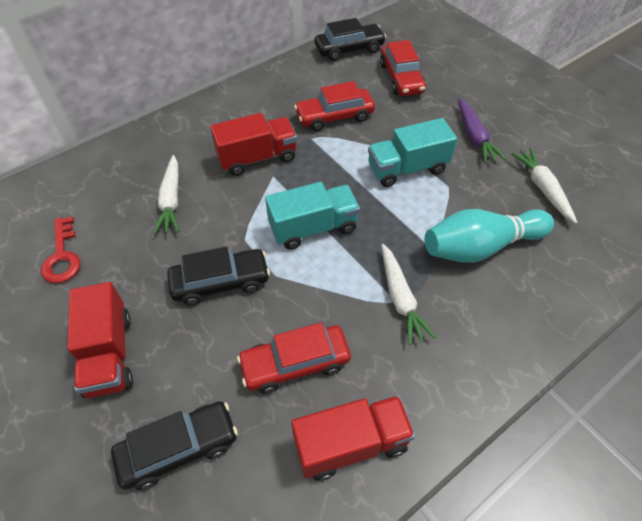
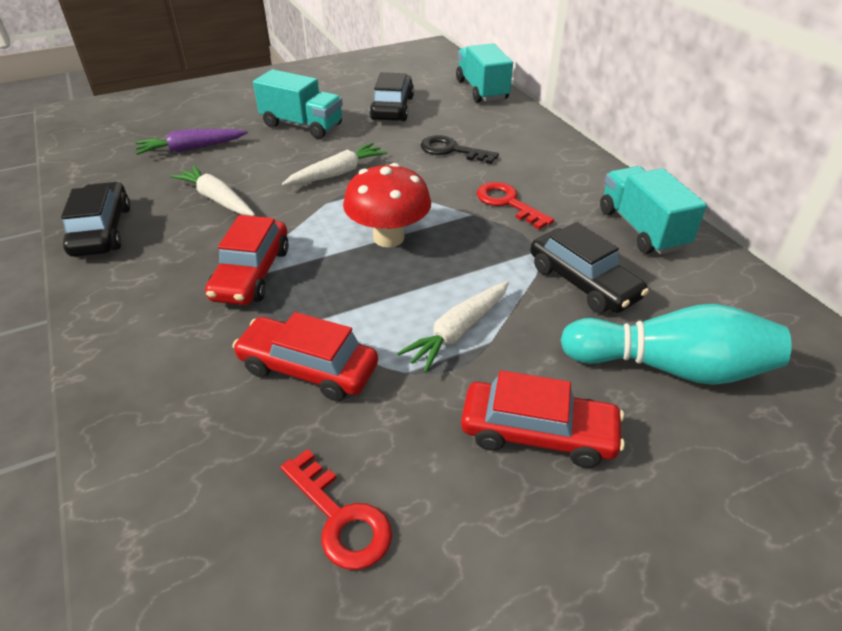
black key: none = 0 -> [421,135,499,164] = 1
red key: [41,216,80,283] = 1 -> [281,449,392,570] [477,182,554,229] = 2
red mushroom: none = 0 -> [343,163,431,247] = 1
red truck: [67,282,133,398] [210,113,297,176] [291,395,415,481] = 3 -> none = 0
turquoise truck: [265,182,360,250] [368,118,457,187] = 2 -> [253,69,343,139] [456,43,513,103] [600,166,707,254] = 3

